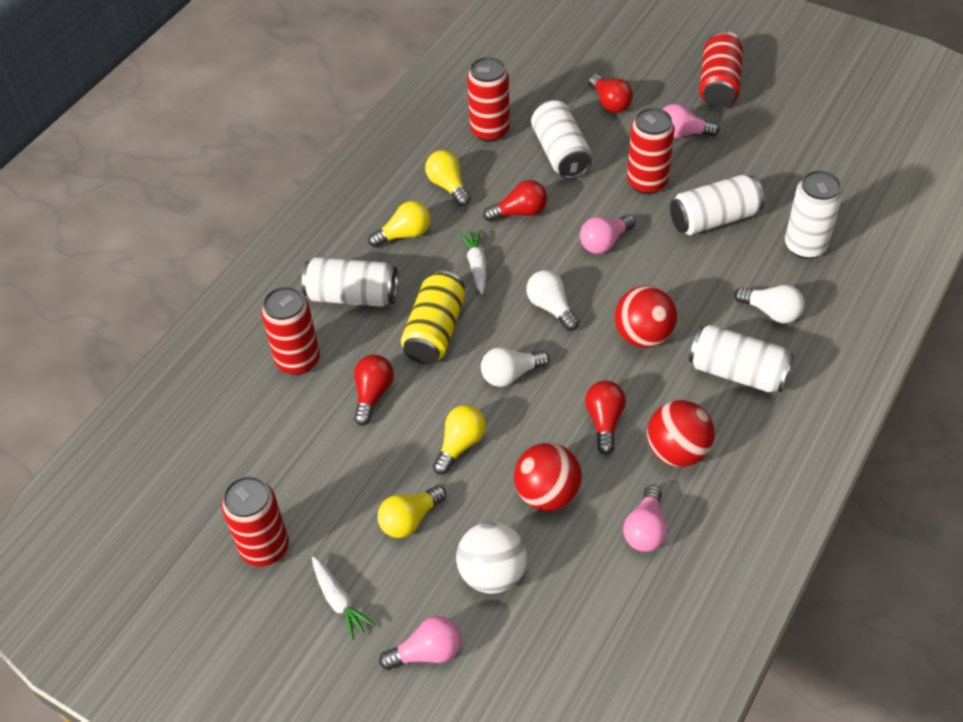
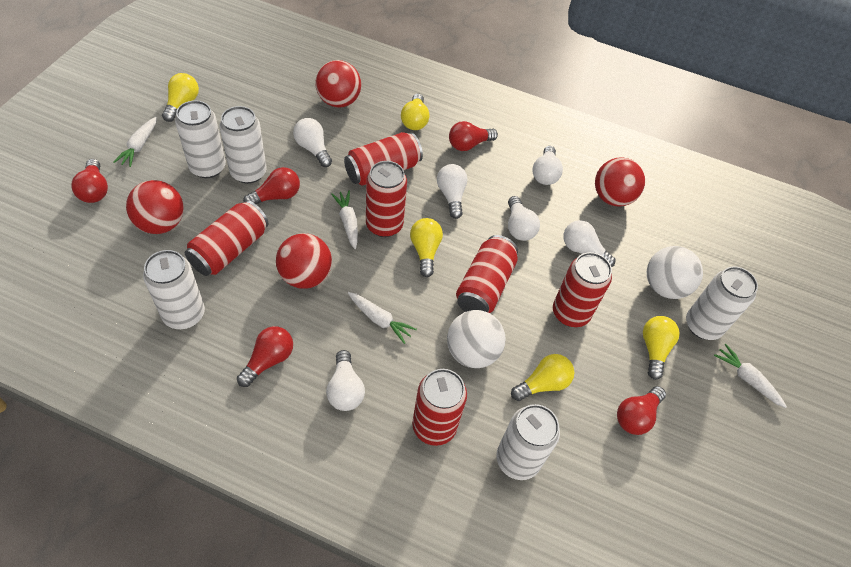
pink light bulb: [379,616,461,670] [580,214,636,254] [623,485,667,552] [663,104,720,138] = 4 -> none = 0
red ball: [514,443,582,511] [615,286,677,348] [647,400,715,467] = 3 -> [126,180,184,234] [276,233,332,289] [315,60,361,108] [595,157,645,207] = 4
red can: [221,476,289,567] [261,286,320,375] [467,57,510,142] [627,108,675,194] [699,31,743,108] = 5 -> [185,200,269,276] [344,132,423,186] [366,161,407,237] [412,369,467,446] [456,235,518,313] [553,252,612,327] = 6
red light bulb: [354,355,394,426] [483,180,547,222] [585,381,626,454] [588,74,633,113] = 4 -> [71,159,108,203] [237,326,293,387] [243,167,300,204] [449,121,498,151] [617,386,666,435] = 5
white ball: [456,522,527,594] = 1 -> [447,310,505,368] [647,246,703,299] = 2
white carrot: [312,556,375,640] [459,230,486,295] = 2 -> [113,117,157,167] [331,191,358,249] [348,292,417,344] [714,344,787,408] = 4
white light bulb: [481,347,550,387] [526,270,579,331] [734,285,805,323] = 3 -> [293,118,332,167] [326,350,365,411] [437,164,467,219] [508,196,540,241] [533,146,563,185] [563,220,615,267] = 6
yellow can: [401,270,465,364] = 1 -> none = 0
yellow light bulb: [368,201,431,247] [378,485,446,538] [425,150,471,206] [433,405,486,475] = 4 -> [162,73,199,122] [401,94,430,130] [410,218,443,277] [511,354,574,401] [643,316,679,380] = 5

